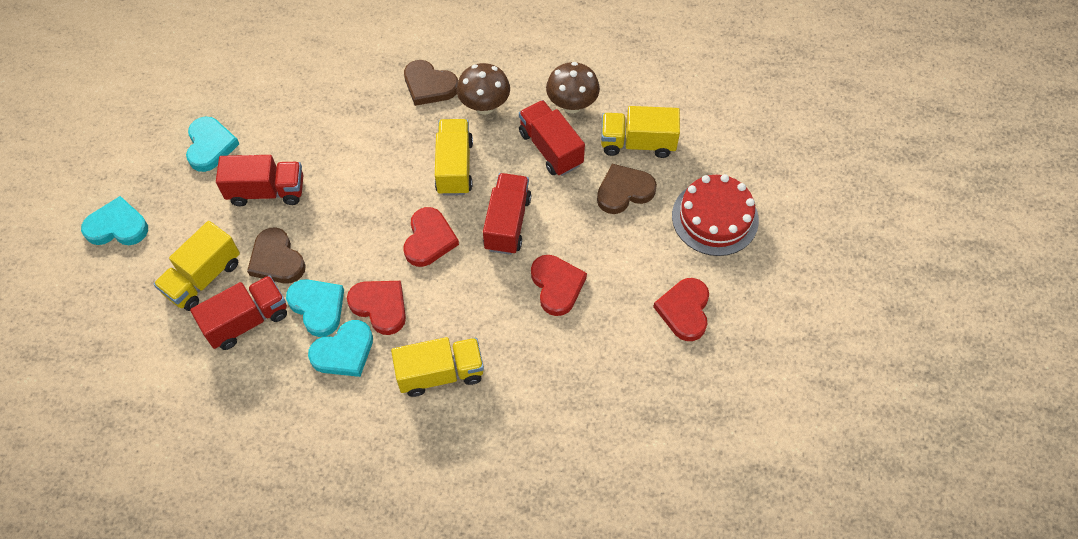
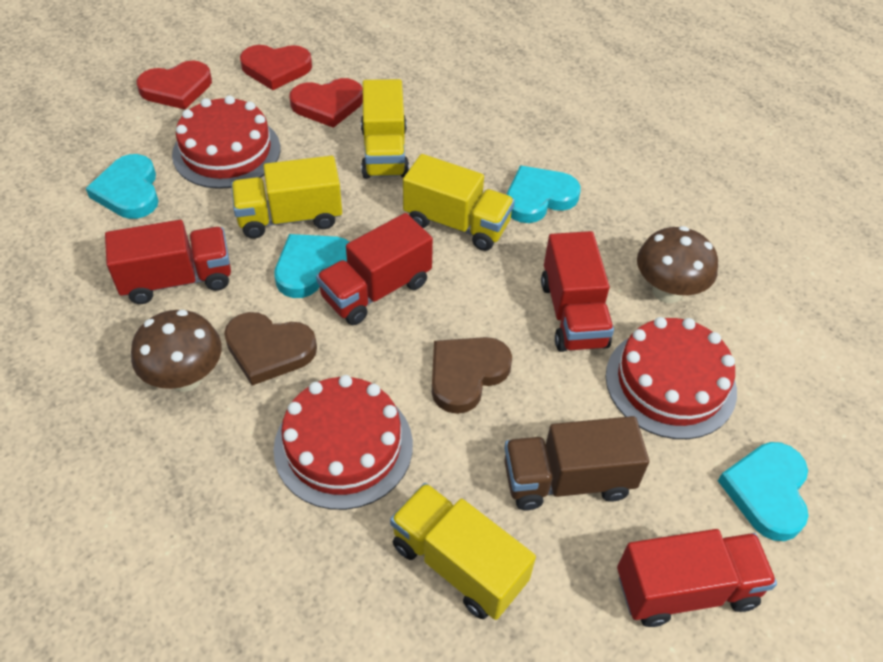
brown heart: [247,228,306,283] [404,60,458,106] [597,164,657,214] = 3 -> [224,312,317,386] [432,337,512,414] = 2
brown truck: none = 0 -> [504,416,649,510] = 1
red cake: [672,174,759,256] = 1 -> [172,95,280,189] [273,375,413,510] [606,317,737,439] = 3
red heart: [347,281,406,335] [404,207,459,267] [531,255,587,316] [653,278,709,341] = 4 -> [137,61,212,110] [240,45,312,90] [289,78,363,128] = 3

